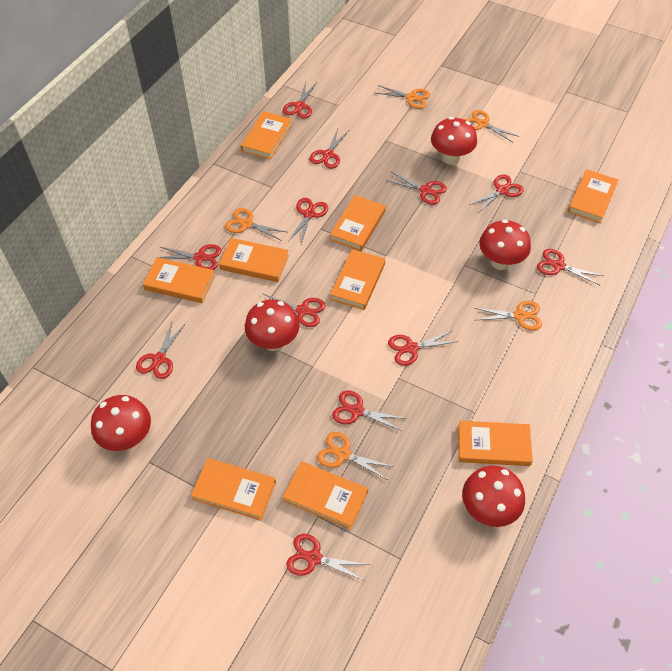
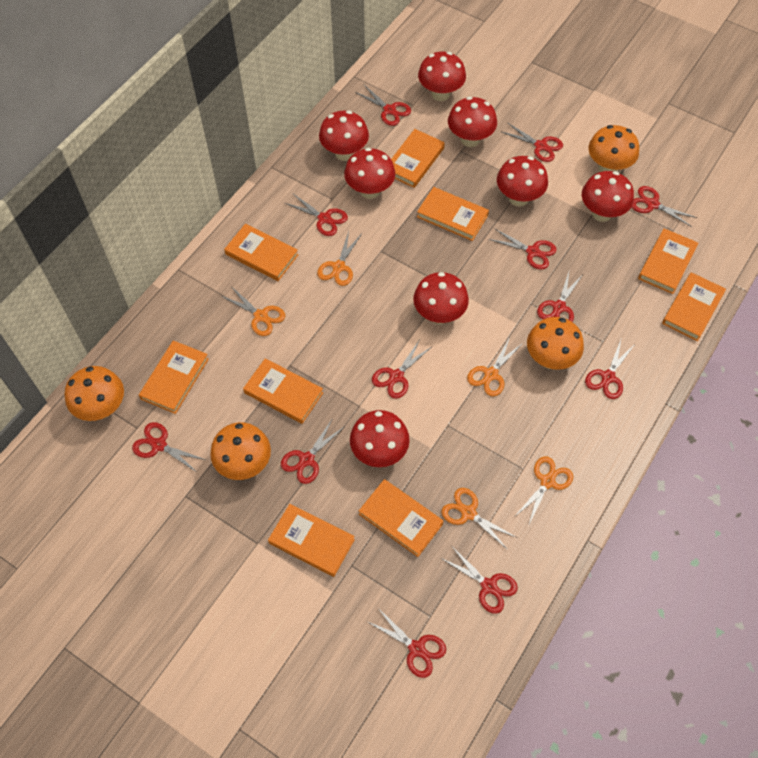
orange mushroom: none = 0 -> [65,366,124,421] [210,422,271,480] [527,317,584,370] [588,125,639,172] = 4
red mushroom: [91,395,151,451] [245,299,300,351] [431,117,477,165] [462,465,525,527] [479,219,531,270] = 5 -> [319,110,369,161] [344,148,395,199] [350,410,410,467] [413,272,469,324] [418,52,466,101] [448,97,497,147] [497,156,548,207] [582,171,634,222] = 8

